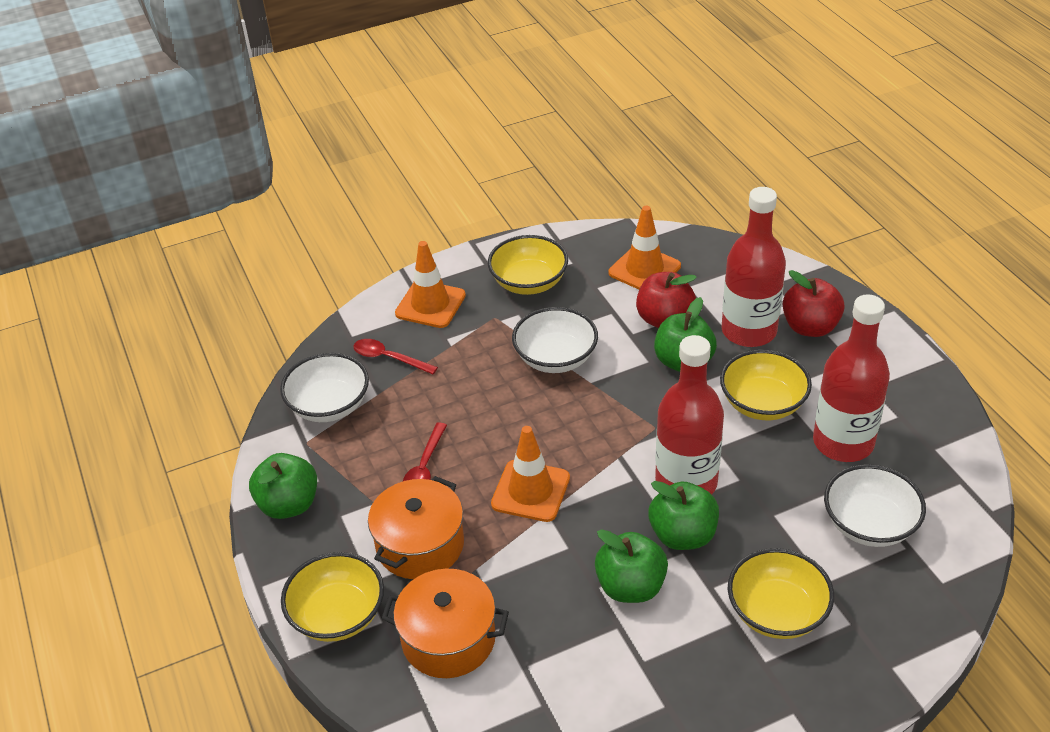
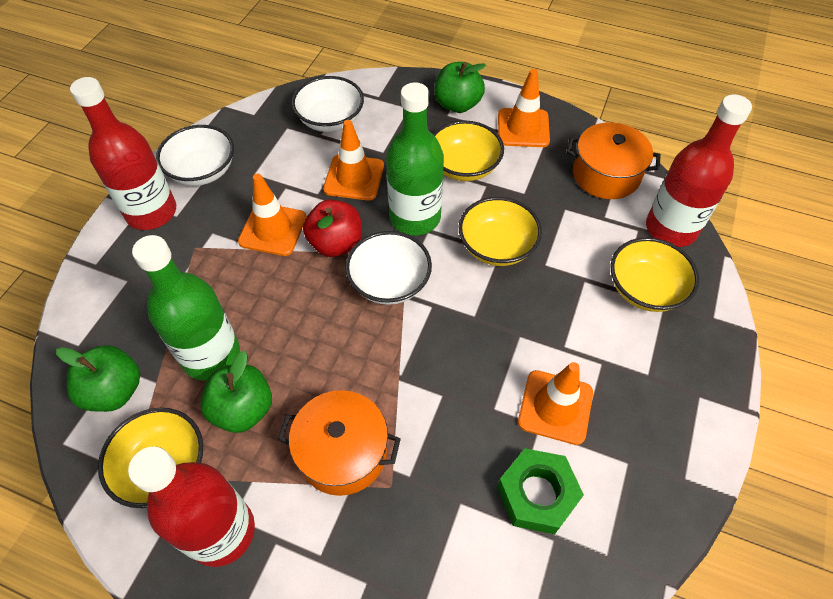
green apple: [249,453,317,519] [595,529,668,603] [649,481,719,550] [654,297,717,372] = 4 -> [56,345,140,412] [200,351,272,433] [434,62,486,113] = 3
green bottle: none = 0 -> [132,235,240,381] [386,83,444,235] = 2
green nut: none = 0 -> [497,448,584,534] = 1
orange traffic cone: [395,241,466,328] [491,426,570,522] [609,206,681,289] = 3 -> [238,173,307,256] [323,120,384,201] [498,69,550,147] [518,362,593,445] = 4
red apple: [636,272,697,328] [783,270,845,337] = 2 -> [303,200,362,257] = 1
red spoon: [353,339,438,374] [403,422,447,481] = 2 -> none = 0

